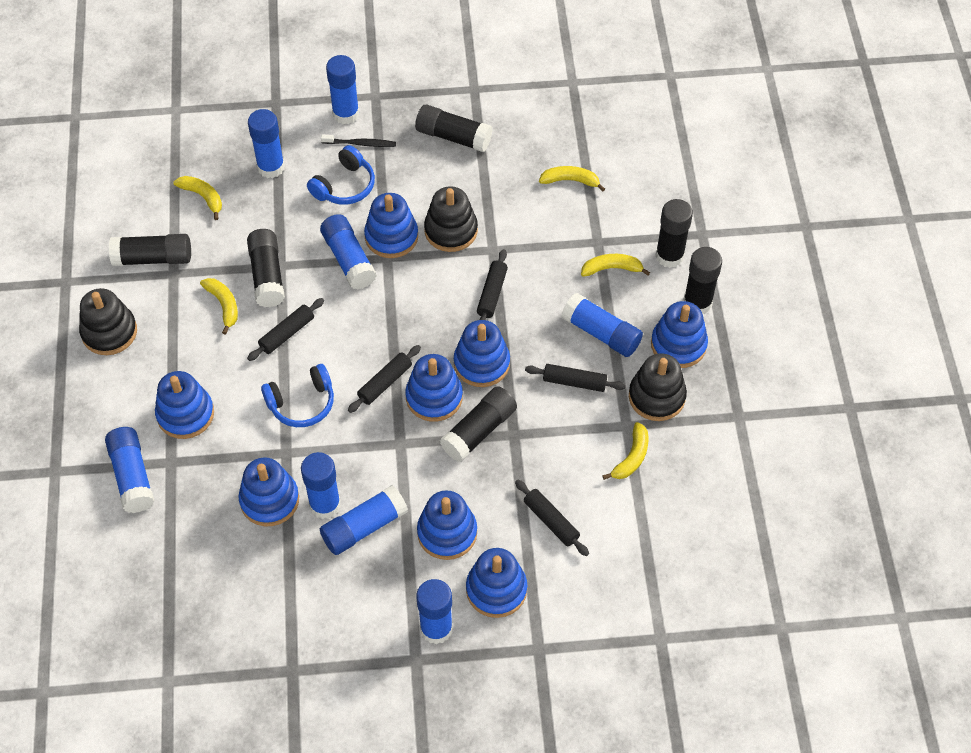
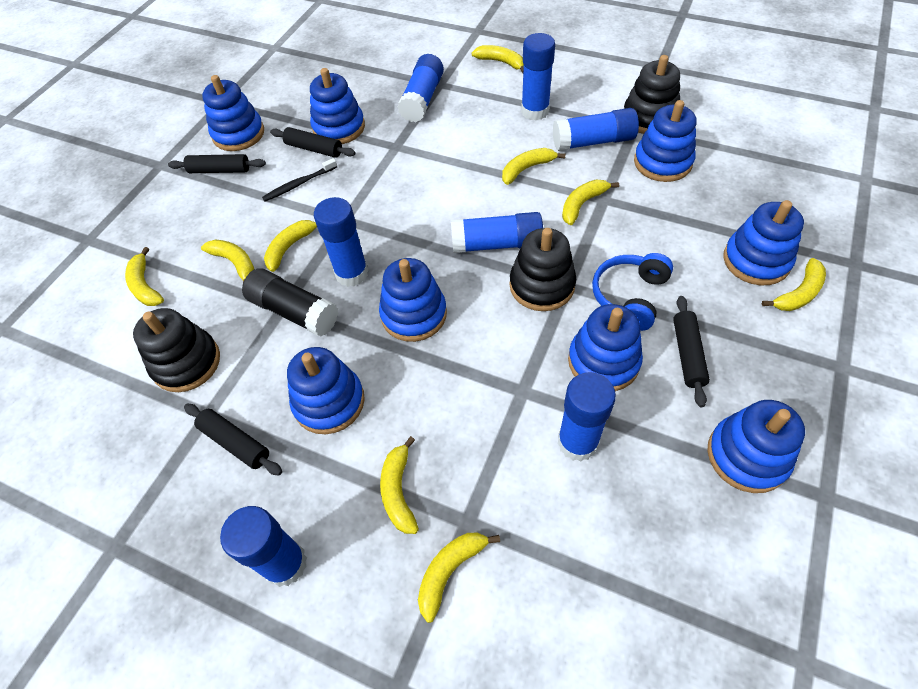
black glue stick: [109,234,191,266] [247,229,285,307] [415,105,493,152] [440,386,517,462] [655,199,693,268] [683,247,722,314] = 6 -> [242,268,338,336] = 1
black rolling pin: [247,298,324,361] [348,345,421,413] [477,249,508,320] [515,480,589,556] [525,364,626,392] = 5 -> [168,154,266,173] [184,404,282,475] [270,127,355,158] [673,296,710,407] = 4
blue glue stick: [105,427,154,513] [248,109,285,178] [301,452,341,519] [320,214,377,290] [320,485,408,555] [326,55,359,124] [416,579,453,644] [561,293,643,357] = 8 -> [220,506,307,587] [314,197,368,287] [397,54,444,122] [451,212,543,253] [521,33,555,121] [553,108,639,151] [558,372,616,462] = 7
blue headphones: [261,364,334,427] [307,145,375,205] = 2 -> [592,253,673,331] = 1
yellow banana: [173,176,222,220] [200,278,238,335] [539,166,605,192] [581,254,650,277] [602,422,649,480] = 5 -> [125,247,164,306] [201,239,254,282] [264,220,317,272] [380,436,419,534] [418,533,500,623] [472,45,524,73] [502,148,566,185] [562,180,619,225] [762,258,826,311] = 9

